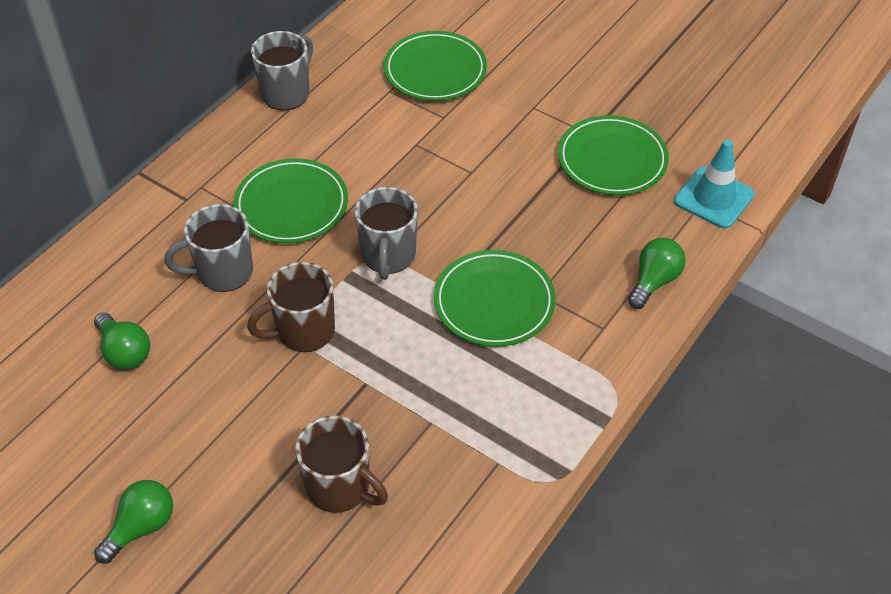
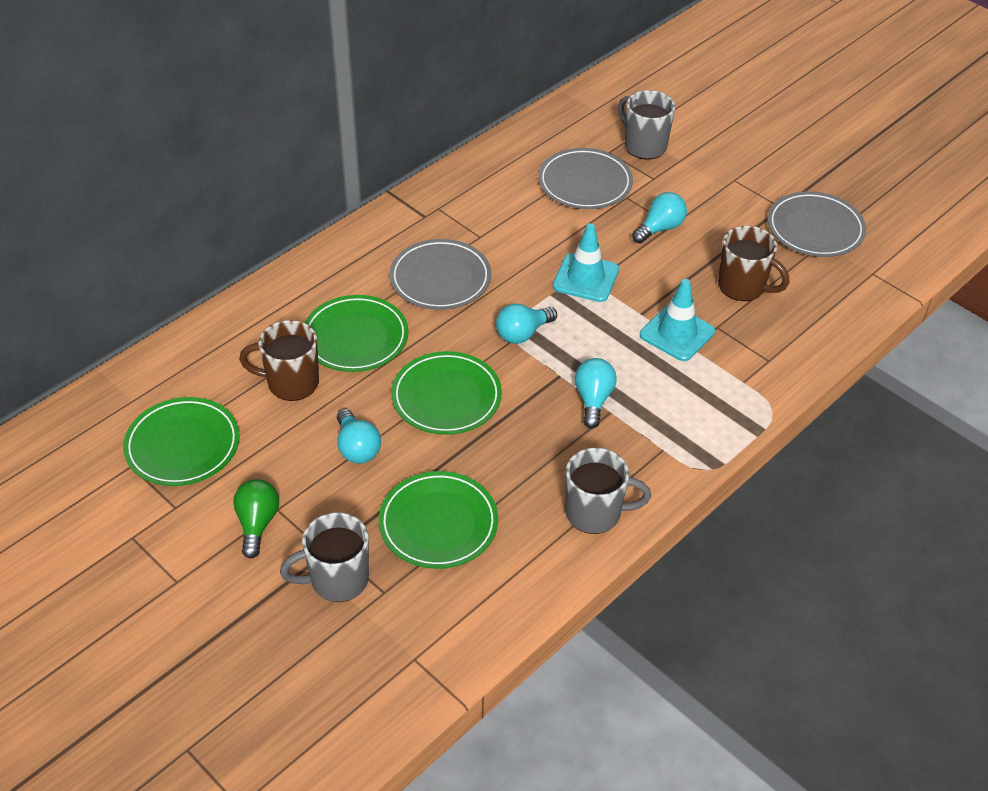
green light bulb: [94,312,150,370] [94,480,173,564] [628,238,686,309] = 3 -> [233,479,279,559] = 1
grey plate: none = 0 -> [389,239,491,310] [538,148,633,209] [768,191,866,257] = 3
turquoise light bulb: none = 0 -> [337,409,381,463] [496,304,557,344] [575,358,617,429] [632,192,687,244] = 4
turquoise traffic cone: [674,140,755,229] = 1 -> [553,223,619,302] [640,279,715,361] = 2

